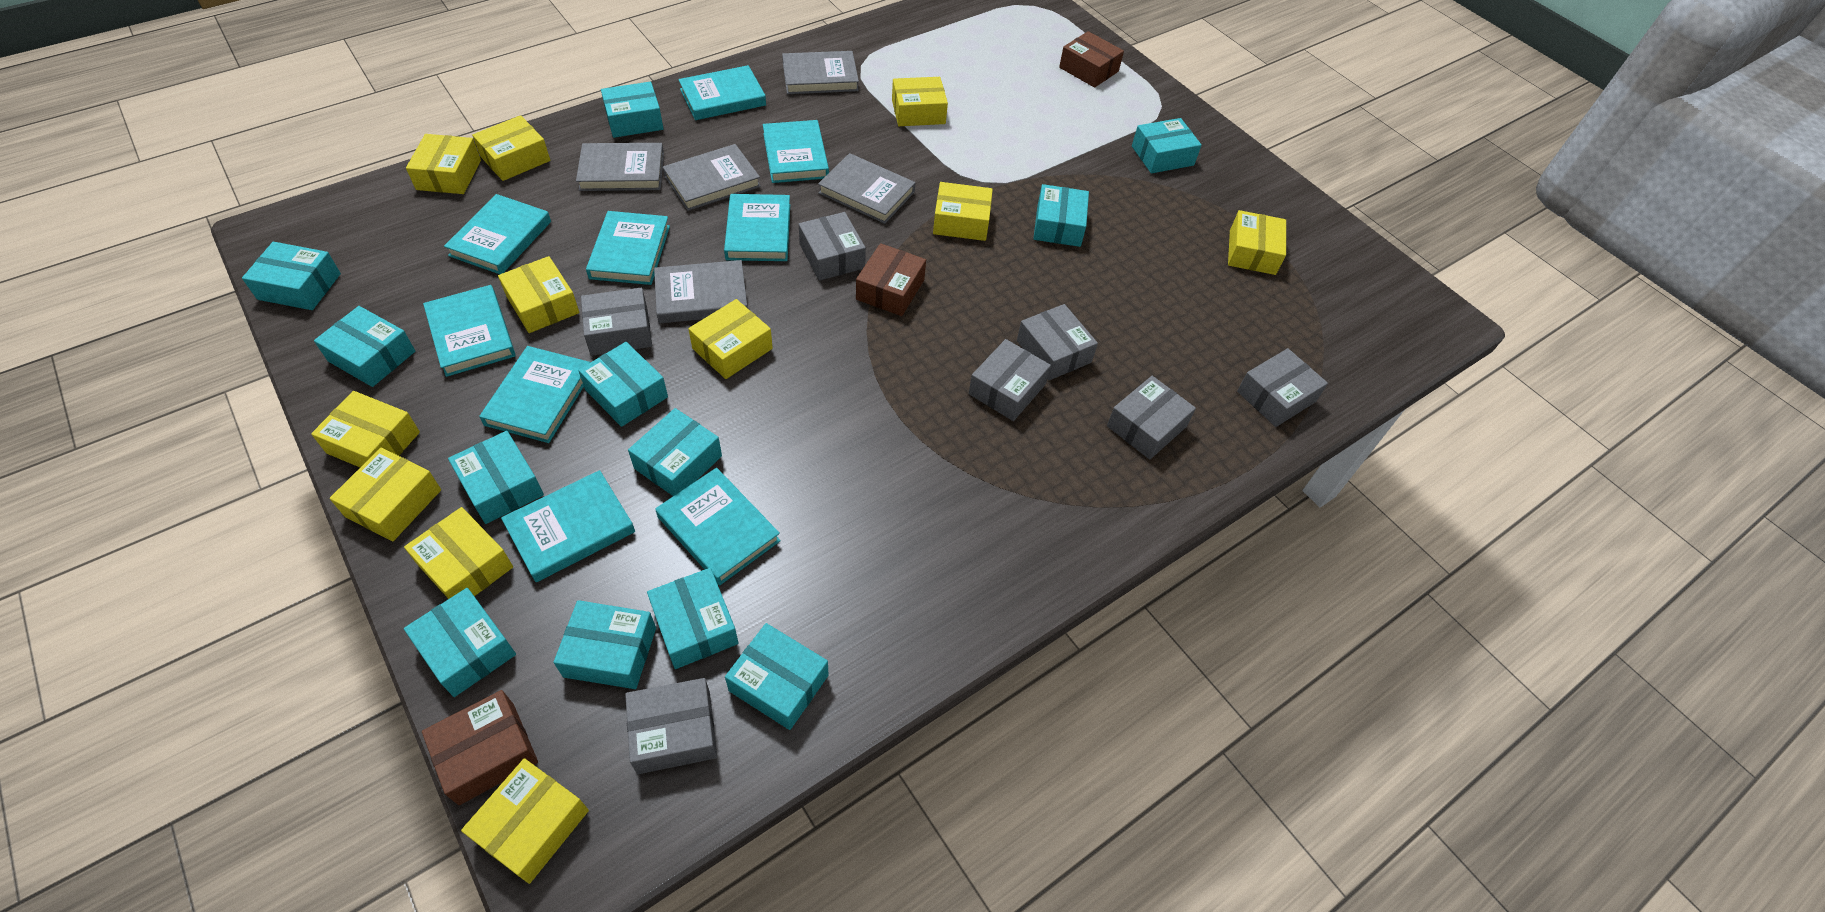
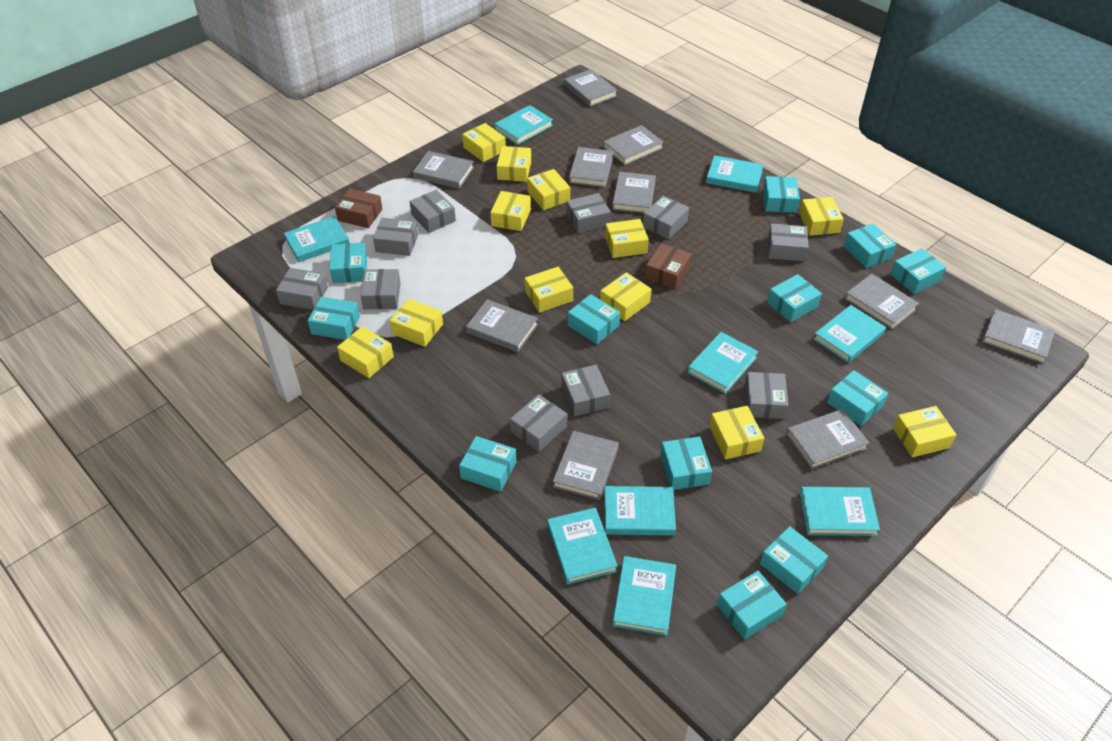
brown box: [422,690,538,805] [856,243,926,316] [1059,31,1124,88] = 3 -> [335,189,382,228] [645,243,691,289] = 2
grey book: [576,143,664,191] [654,260,748,323] [663,144,761,211] [782,51,859,94] [818,153,916,224] = 5 -> [413,151,474,189] [466,299,538,352] [553,431,619,500] [564,69,617,107] [569,147,614,188] [603,125,664,165] [612,172,656,213] [786,409,869,469] [845,274,919,330] [982,309,1055,364] = 10
grey box: [581,288,652,356] [625,678,717,774] [799,212,866,281] [969,339,1051,421] [1017,304,1098,381] [1107,376,1196,460] [1237,348,1328,427] = 7 -> [276,268,328,310] [360,269,401,309] [373,218,418,256] [410,190,456,233] [510,394,567,452] [561,365,610,416] [566,193,611,233] [643,196,689,239] [744,372,789,419] [768,223,809,261] = 10
yellow box: [311,391,420,467] [330,448,441,541] [404,507,513,599] [406,134,481,194] [461,758,589,884] [472,115,550,181] [498,256,579,333] [688,299,773,379] [892,77,948,126] [933,182,993,241] [1228,210,1286,275] = 11 -> [337,326,394,378] [390,299,443,347] [462,123,506,162] [490,191,531,231] [497,146,531,182] [525,267,573,313] [527,169,570,210] [600,272,651,321] [605,219,649,258] [709,406,764,459] [799,197,844,236] [893,406,957,457] = 12

